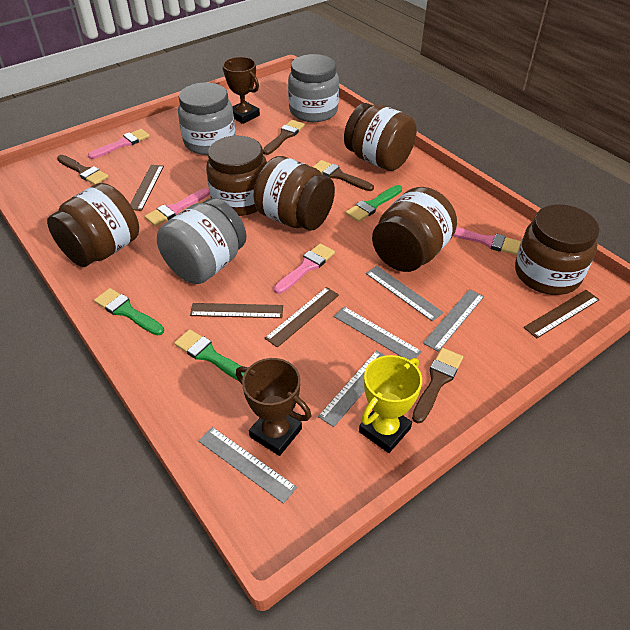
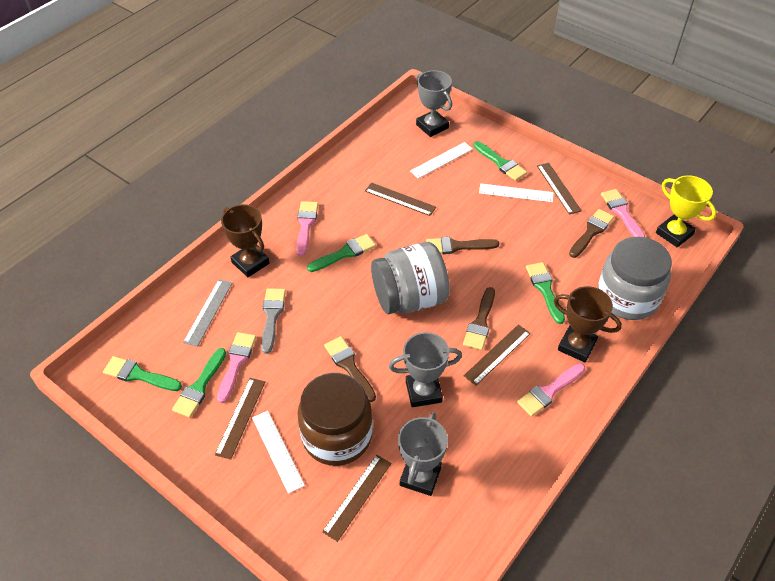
brown jar: [47,183,139,267] [206,136,267,216] [254,156,335,231] [344,103,417,171] [372,187,457,272] [515,204,600,295] = 6 -> [298,373,373,466] = 1
brown ruler: [130,165,164,211] [190,303,283,318] [265,287,339,348] [524,290,600,338] = 4 -> [215,378,265,459] [322,455,391,542] [365,182,436,216] [463,324,531,386] [537,163,582,215] = 5
green brush: [94,288,164,336] [174,329,244,381] [346,185,402,222] = 3 -> [103,356,182,391] [172,348,226,418] [307,234,376,272] [473,141,527,181] [526,262,565,324] = 5
grey brush: none = 0 -> [261,288,286,354] = 1
grey jar: [157,198,247,284] [178,82,236,155] [288,54,339,122] = 3 -> [371,242,450,314] [597,236,672,320] = 2
grey ruler: [198,427,297,504] [318,350,385,427] [334,307,422,360] [366,266,444,321] [423,289,484,352] = 5 -> [183,280,232,347] = 1
grey trophy: none = 0 -> [389,332,462,407] [398,412,448,496] [416,70,452,137] = 3
white ruler: none = 0 -> [252,411,305,494] [410,142,473,179] [479,184,554,202] = 3

